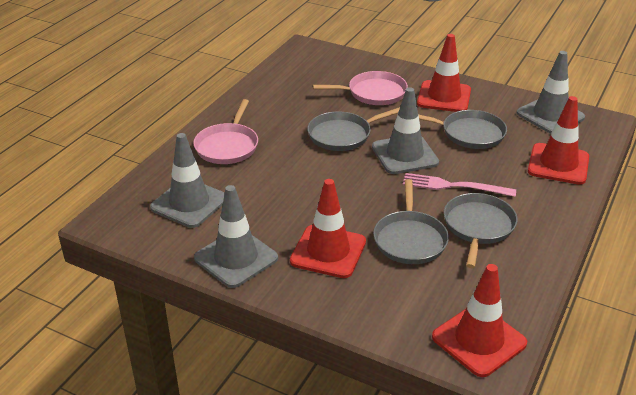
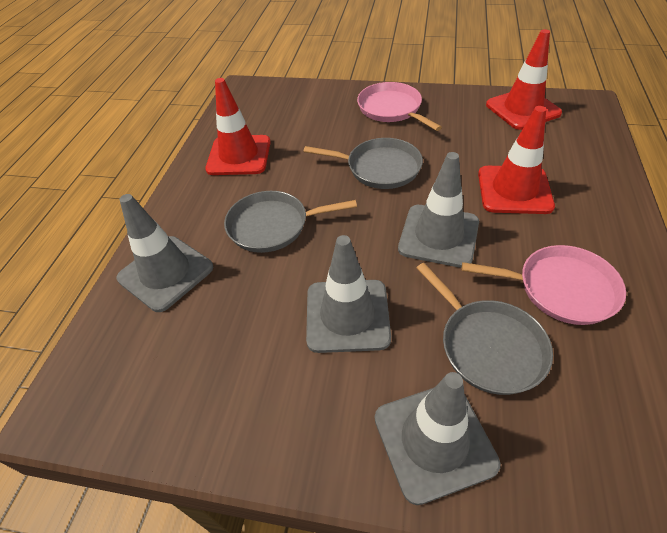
grey pan: [307,107,400,151] [373,179,449,264] [418,110,507,149] [444,193,517,268] = 4 -> [224,191,357,253] [303,138,423,189] [416,263,553,395] = 3
pink fork: [403,173,516,197] = 1 -> none = 0
red traffic cone: [290,179,366,278] [417,34,471,112] [432,264,527,377] [528,96,589,185] = 4 -> [205,78,271,175] [478,106,555,214] [486,29,562,130] = 3

